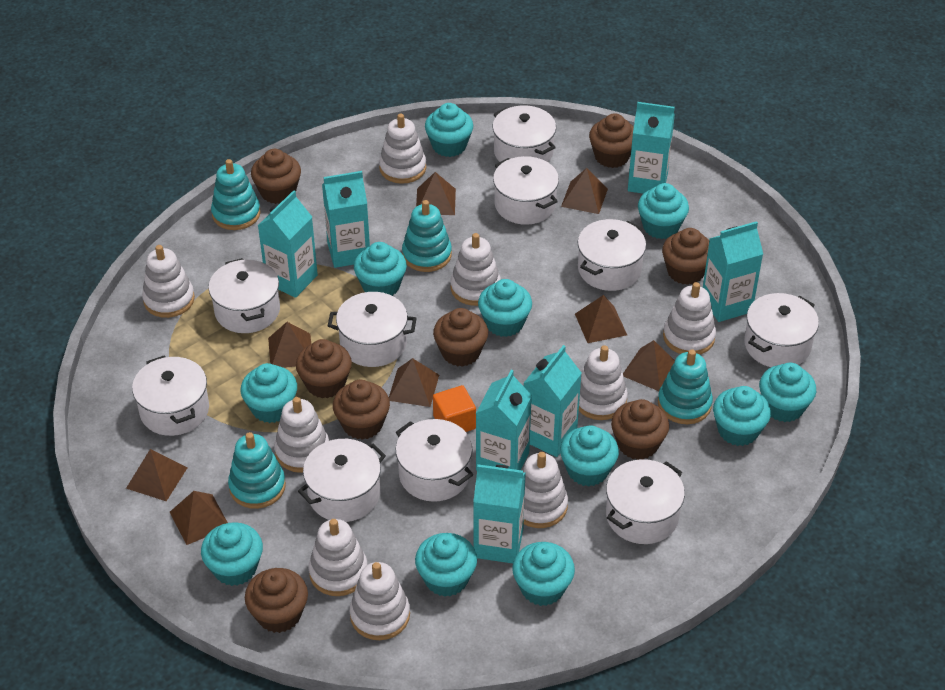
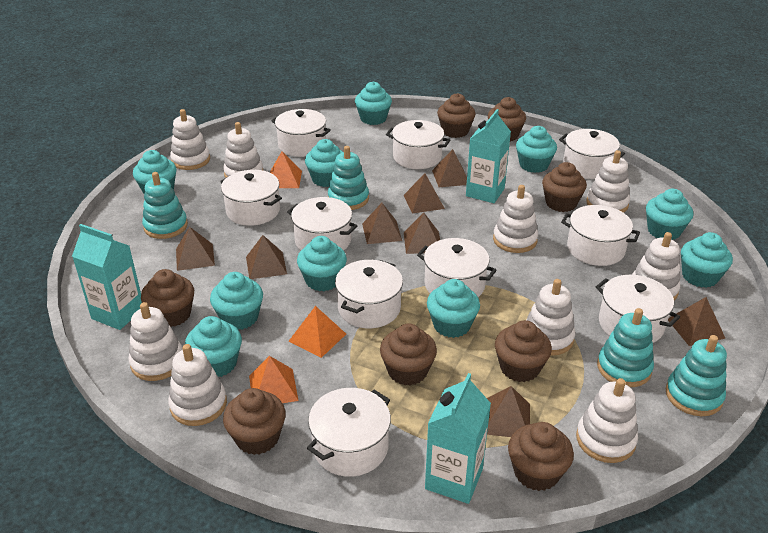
orange cube: [433,385,476,432] = 1 -> none = 0
orange pyramid: none = 0 -> [249,356,299,403] [270,151,302,188] [289,306,346,358] = 3
turquoise carton: [258,190,318,298] [322,171,370,268] [473,464,526,563] [476,370,532,470] [523,345,582,457] [628,102,675,194] [703,221,763,322] = 7 -> [72,224,142,330] [425,373,491,504] [466,109,511,203] = 3
turquoise cupcake: [201,522,263,586] [241,363,297,423] [354,242,407,296] [415,533,477,597] [425,103,473,157] [478,279,532,337] [512,542,575,606] [560,425,619,487] [638,183,689,239] [713,386,771,446] [759,363,816,422] = 11 -> [133,150,176,193] [185,316,242,377] [210,272,263,330] [297,236,347,291] [305,139,342,187] [355,81,392,125] [427,279,480,338] [516,126,557,173] [646,189,693,240] [681,232,733,288] = 10

